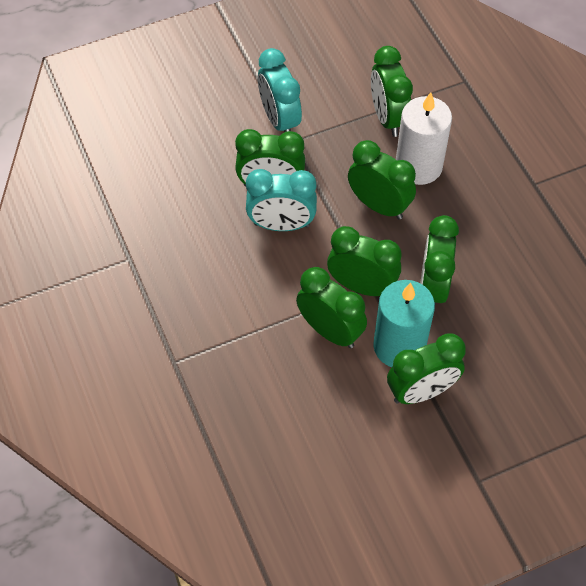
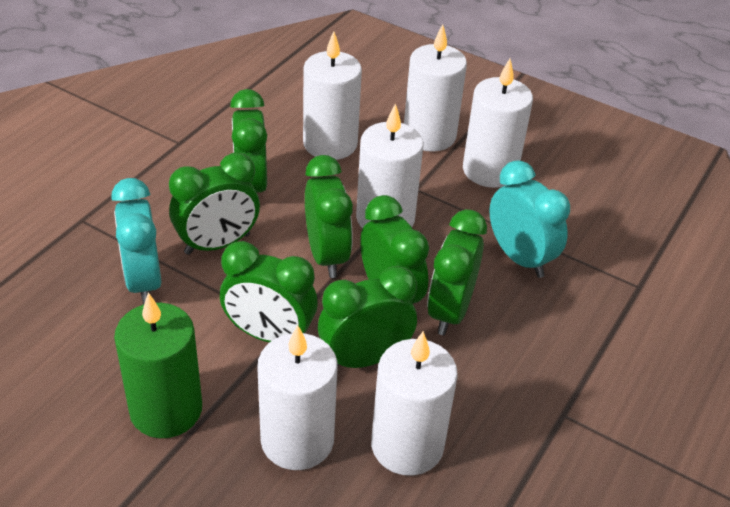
green candle: none = 0 -> [114,292,202,438] = 1
turquoise candle: [373,280,435,367] = 1 -> none = 0
white candle: [396,92,452,185] = 1 -> [257,325,338,470] [303,31,362,160] [356,103,424,229] [371,331,458,476] [404,24,467,152] [463,59,533,188] = 6

